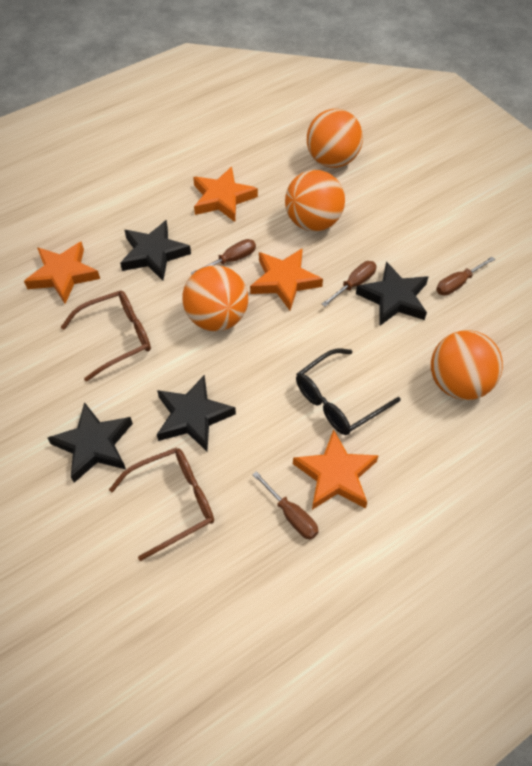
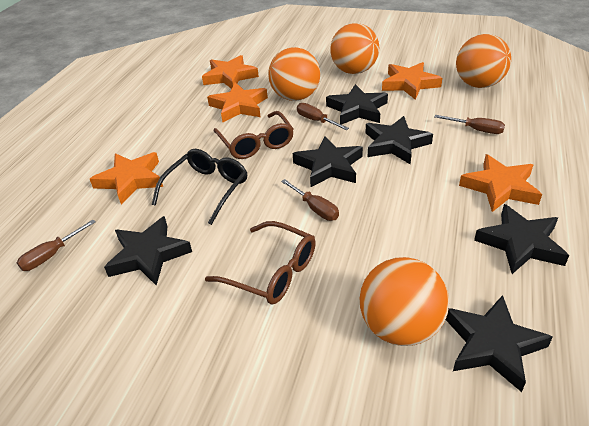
black star: [48,402,133,483] [120,220,191,281] [157,375,236,451] [356,261,428,326] = 4 -> [104,216,192,286] [293,136,363,187] [326,84,388,125] [366,116,433,164] [446,295,553,392] [474,204,569,274] = 6
orange star: [24,241,100,304] [193,166,258,222] [250,248,323,310] [293,429,379,510] = 4 -> [90,152,163,204] [202,55,259,89] [207,82,268,123] [382,62,442,100] [459,154,542,212] = 5

